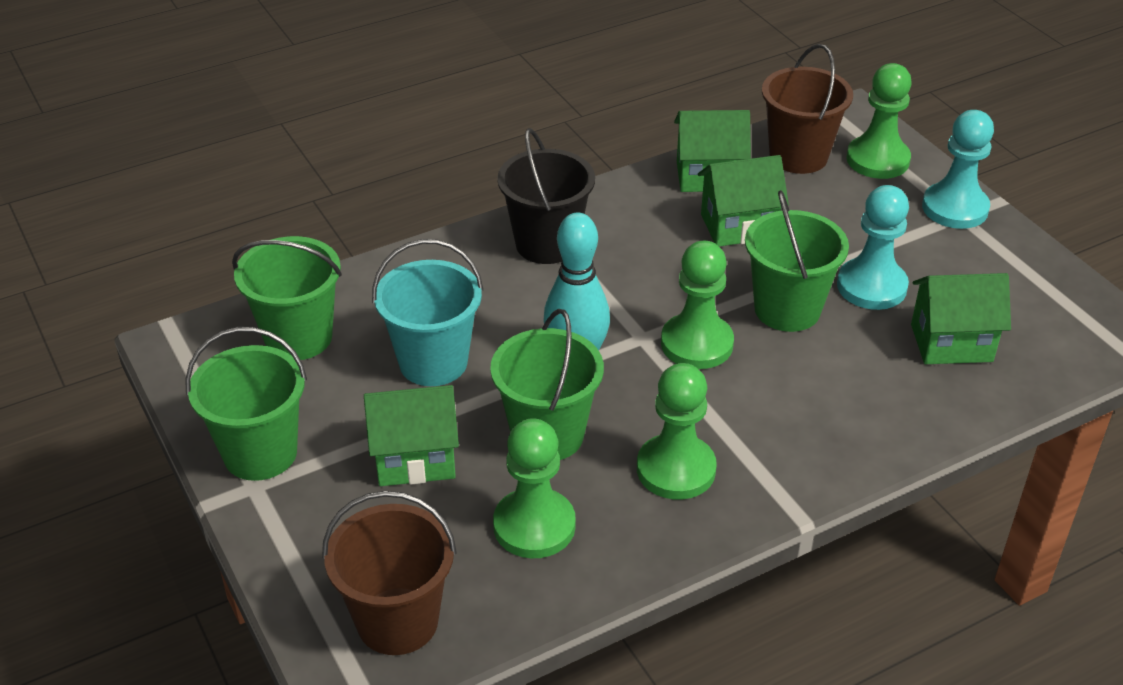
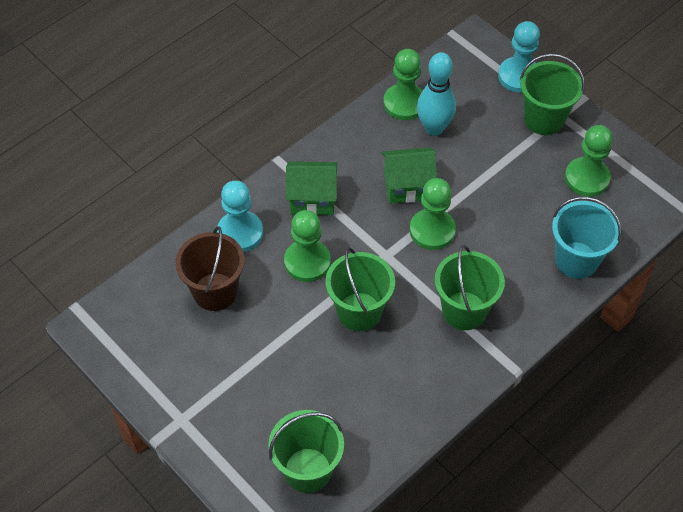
black bucket: [497,128,595,264] = 1 -> none = 0
brown bucket: [322,491,457,655] [762,44,853,174] = 2 -> [175,226,245,311] = 1
green house: [364,385,459,486] [674,110,751,192] [698,155,789,247] [911,273,1011,364] = 4 -> [286,161,337,215] [382,147,437,204] = 2

